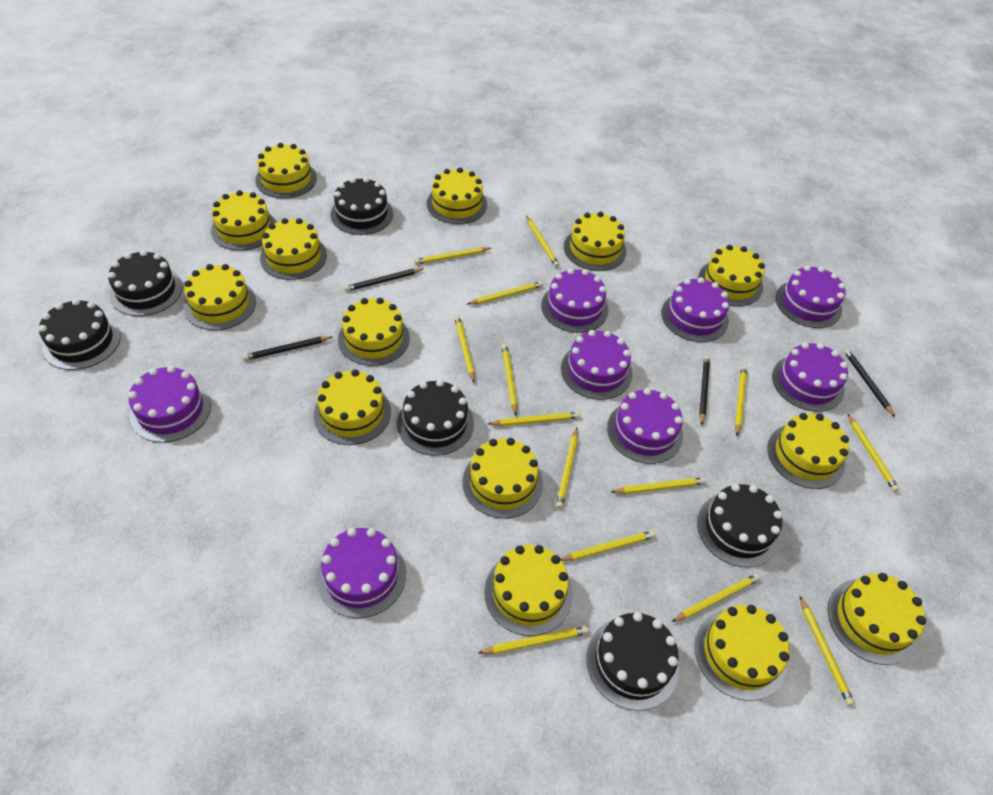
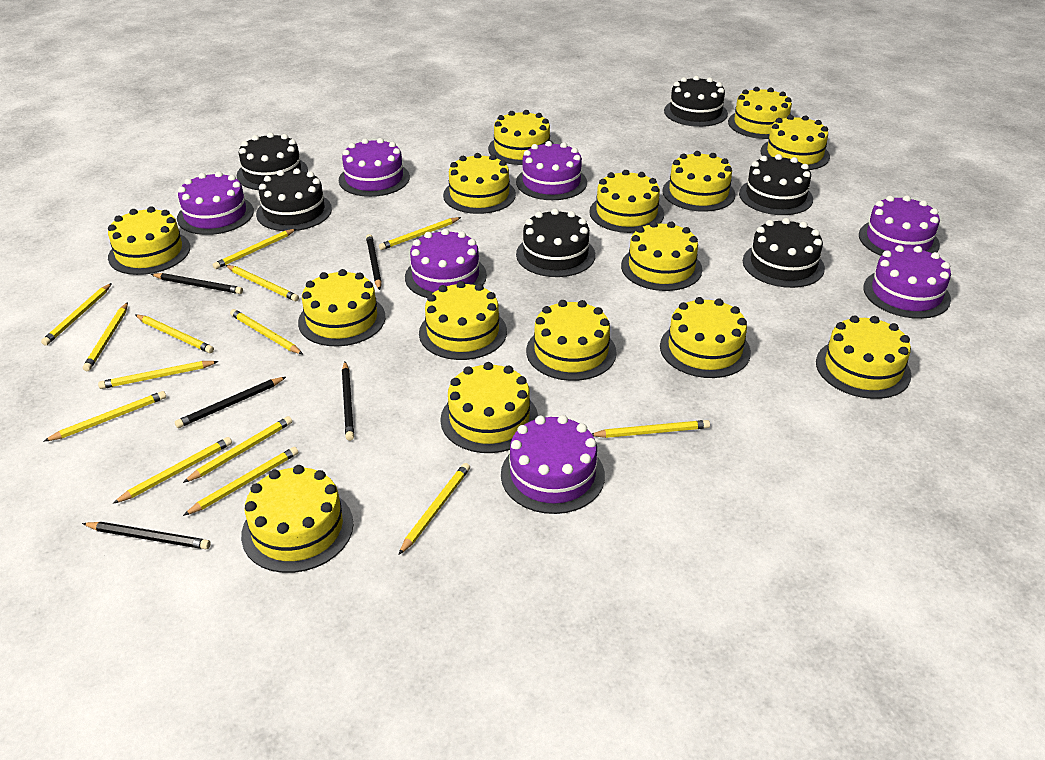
black pencil: [243,336,332,361] [344,268,423,291] [699,355,710,425] [844,349,895,417] = 4 -> [82,522,211,549] [151,273,243,294] [175,377,286,428] [342,362,354,441] [366,234,382,290] = 5
purple cake: [128,366,211,443] [317,528,406,618] [541,268,609,333] [561,330,633,400] [607,388,683,464] [661,277,730,342] [772,342,848,412] [776,265,846,328] = 8 -> [177,171,254,235] [339,138,410,197] [405,229,487,298] [501,415,605,514] [516,141,587,200] [859,195,940,256] [863,245,951,319] = 7
yellow cake: [184,264,256,330] [211,190,276,251] [255,143,317,199] [260,218,327,280] [314,369,391,445] [338,298,410,366] [427,168,487,224] [462,438,543,519] [484,545,573,636] [564,212,627,271] [695,605,790,701] [698,245,765,306] [767,413,849,489] [828,573,926,665] = 14 -> [108,206,190,275] [241,465,353,573] [298,269,386,346] [419,281,507,360] [440,362,538,453] [443,153,516,214] [488,110,554,165] [526,300,617,381] [589,170,664,233] [621,221,702,291] [660,297,751,378] [662,151,736,212] [728,87,792,139] [761,115,830,170] [816,315,912,399] = 15

